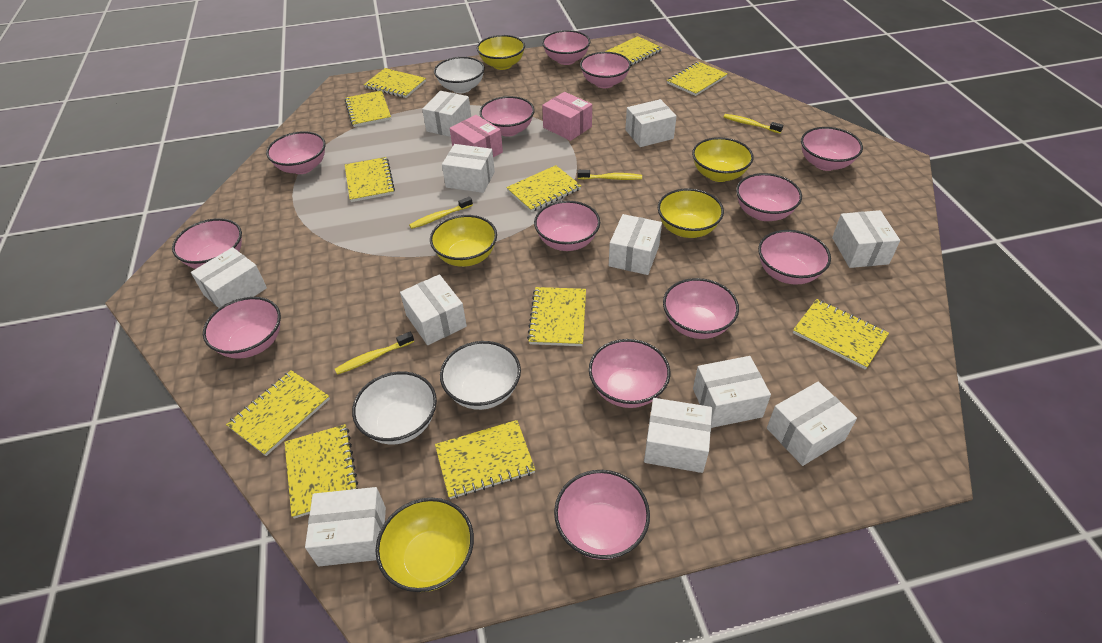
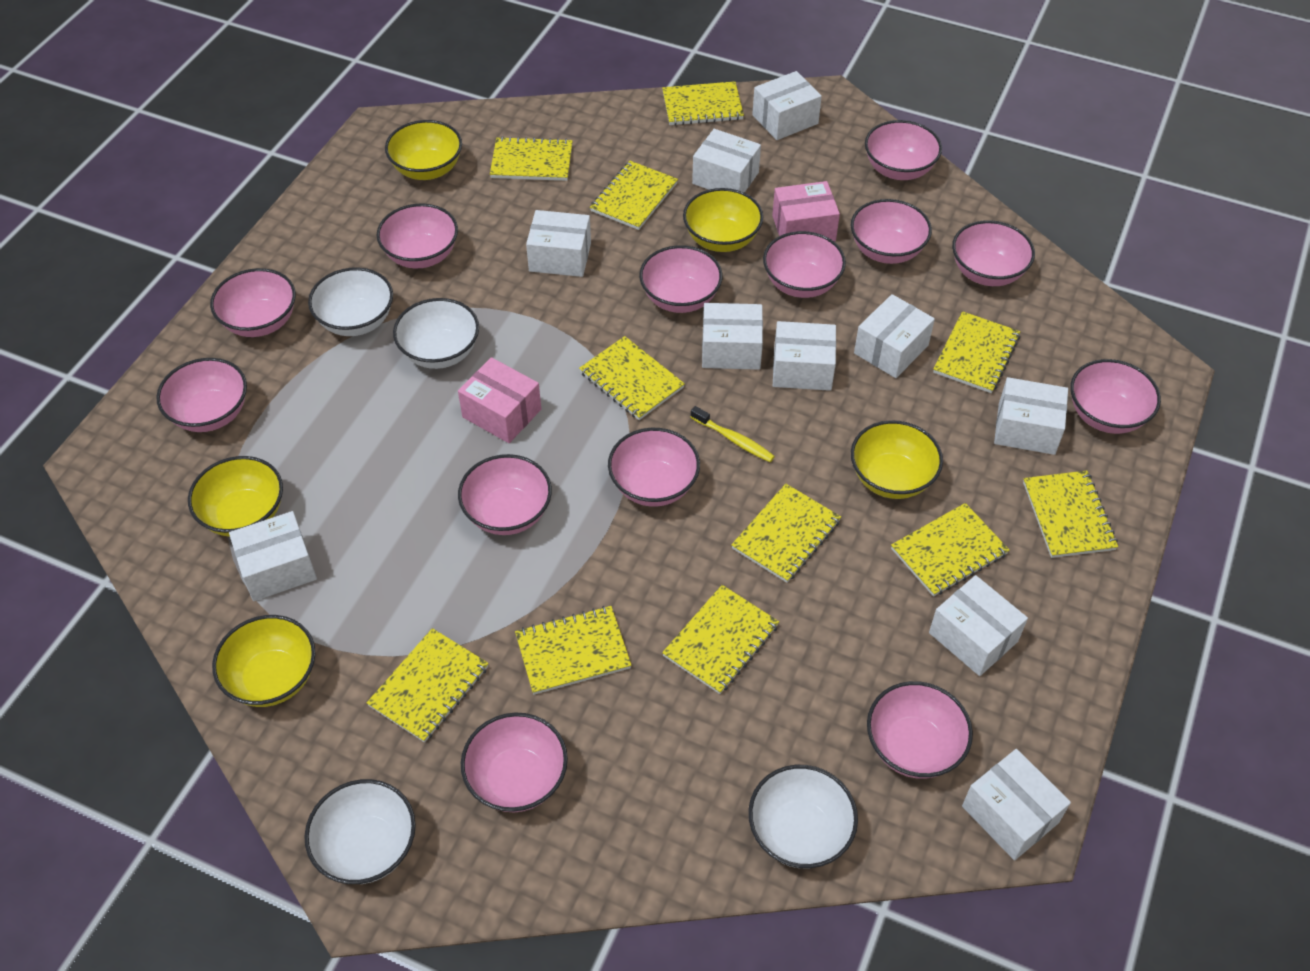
white bowl: [352,371,437,444] [434,57,485,93] [440,341,521,410] = 3 -> [304,779,416,884] [308,267,393,336] [393,298,479,369] [748,765,858,868] = 4
white box: [191,247,267,308] [305,487,386,566] [400,274,467,345] [422,91,471,137] [442,144,495,193] [609,214,662,275] [625,99,677,147] [644,398,712,473] [693,356,771,428] [767,382,857,466] [832,210,900,268] = 11 -> [229,511,317,601] [526,210,591,277] [692,129,761,193] [702,303,763,370] [752,71,822,140] [773,321,836,391] [854,294,935,378] [929,575,1028,676] [962,749,1071,860] [994,377,1068,455] = 10
yellow toothbrush: [335,332,414,375] [409,197,473,229] [577,170,642,180] [723,114,783,133] = 4 -> [690,406,775,462] = 1

